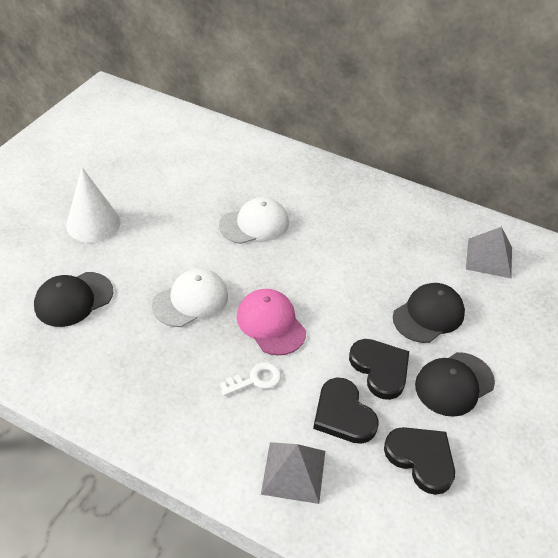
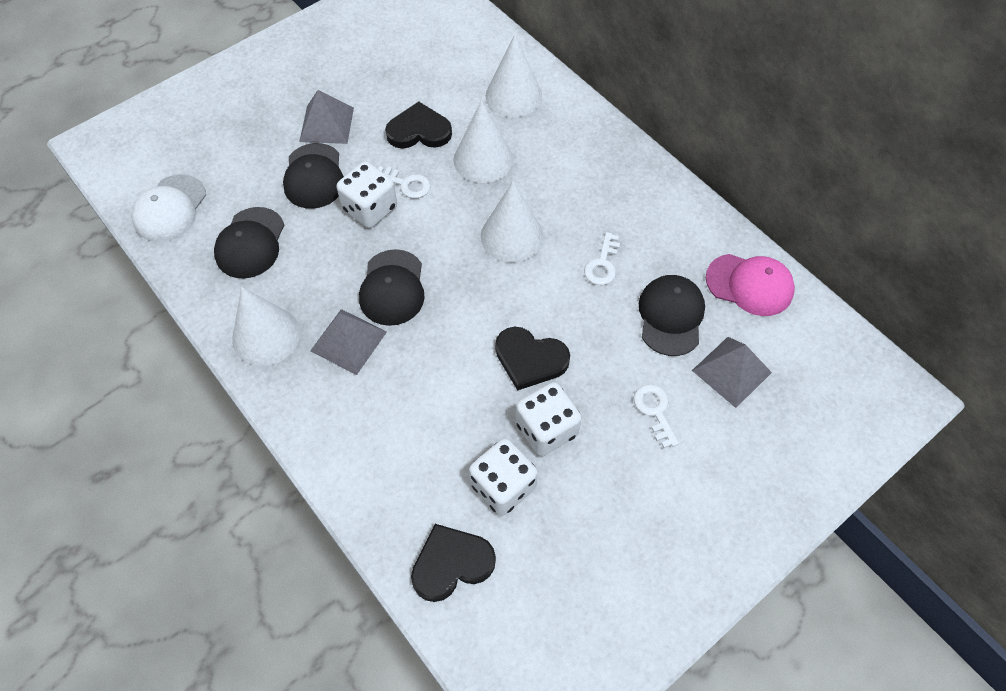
black cap: [34,272,113,327] [393,283,465,343] [415,352,495,417] = 3 -> [214,207,284,279] [283,143,344,209] [359,249,425,326] [639,275,705,356] = 4
grey pyramid: [261,442,325,504] [466,227,512,278] = 2 -> [299,90,354,144] [310,309,387,375] [692,337,772,408] = 3
white cap: [152,268,228,327] [219,197,289,244] = 2 -> [132,174,206,242] = 1
white cone: [66,167,121,243] = 1 -> [232,287,300,366] [453,100,513,183] [481,181,544,263] [486,35,542,117] = 4
white dice: none = 0 -> [337,162,397,228] [469,438,538,516] [516,382,581,456] = 3
white key: [220,362,281,396] = 1 -> [378,166,431,198] [584,232,620,285] [634,384,679,448] = 3

